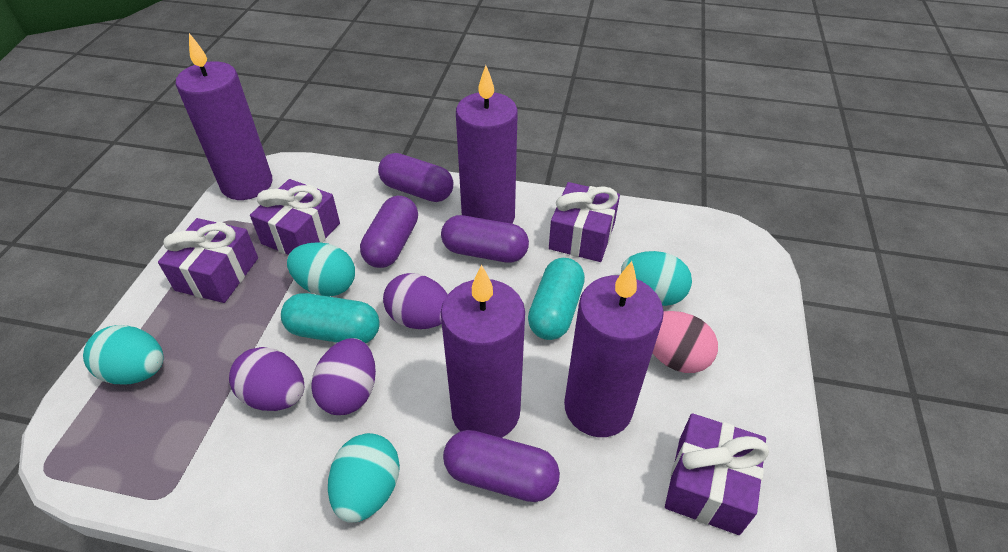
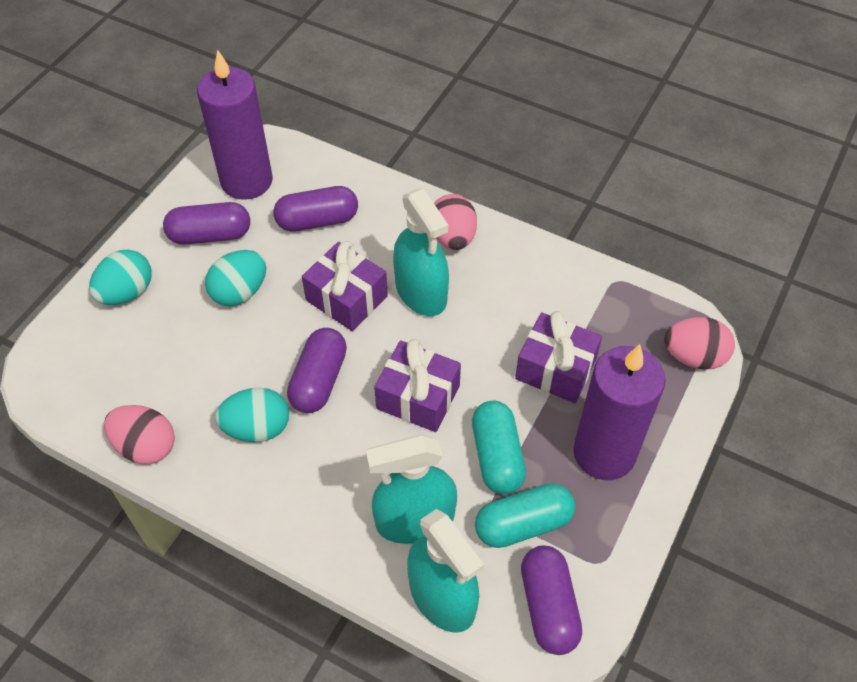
pink egg: [653,311,718,373] = 1 -> [104,405,175,464] [434,194,477,250] [664,317,735,370] = 3
purple candle: [176,33,272,200] [441,265,525,438] [456,65,518,224] [564,261,664,437] = 4 -> [197,50,273,200] [573,344,666,480] = 2
purple egg: [229,347,304,411] [311,338,376,415] [383,273,448,329] = 3 -> none = 0
purple gift: [158,218,258,303] [250,179,340,255] [549,182,620,262] [665,413,769,535] = 4 -> [302,241,388,331] [374,339,461,432] [515,311,602,403] = 3
turquoise egg: [83,325,164,384] [287,242,355,297] [328,433,400,523] [621,251,692,306] = 4 -> [89,249,152,305] [205,250,267,306] [215,388,289,442] = 3
turquoise spray bottle: none = 0 -> [366,435,457,544] [393,189,449,316] [407,509,484,633] = 3

